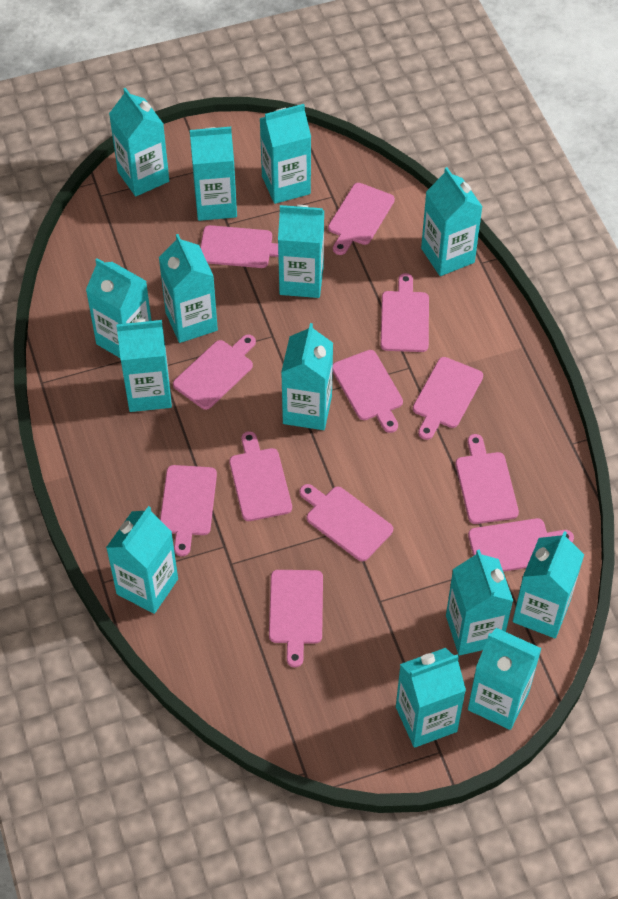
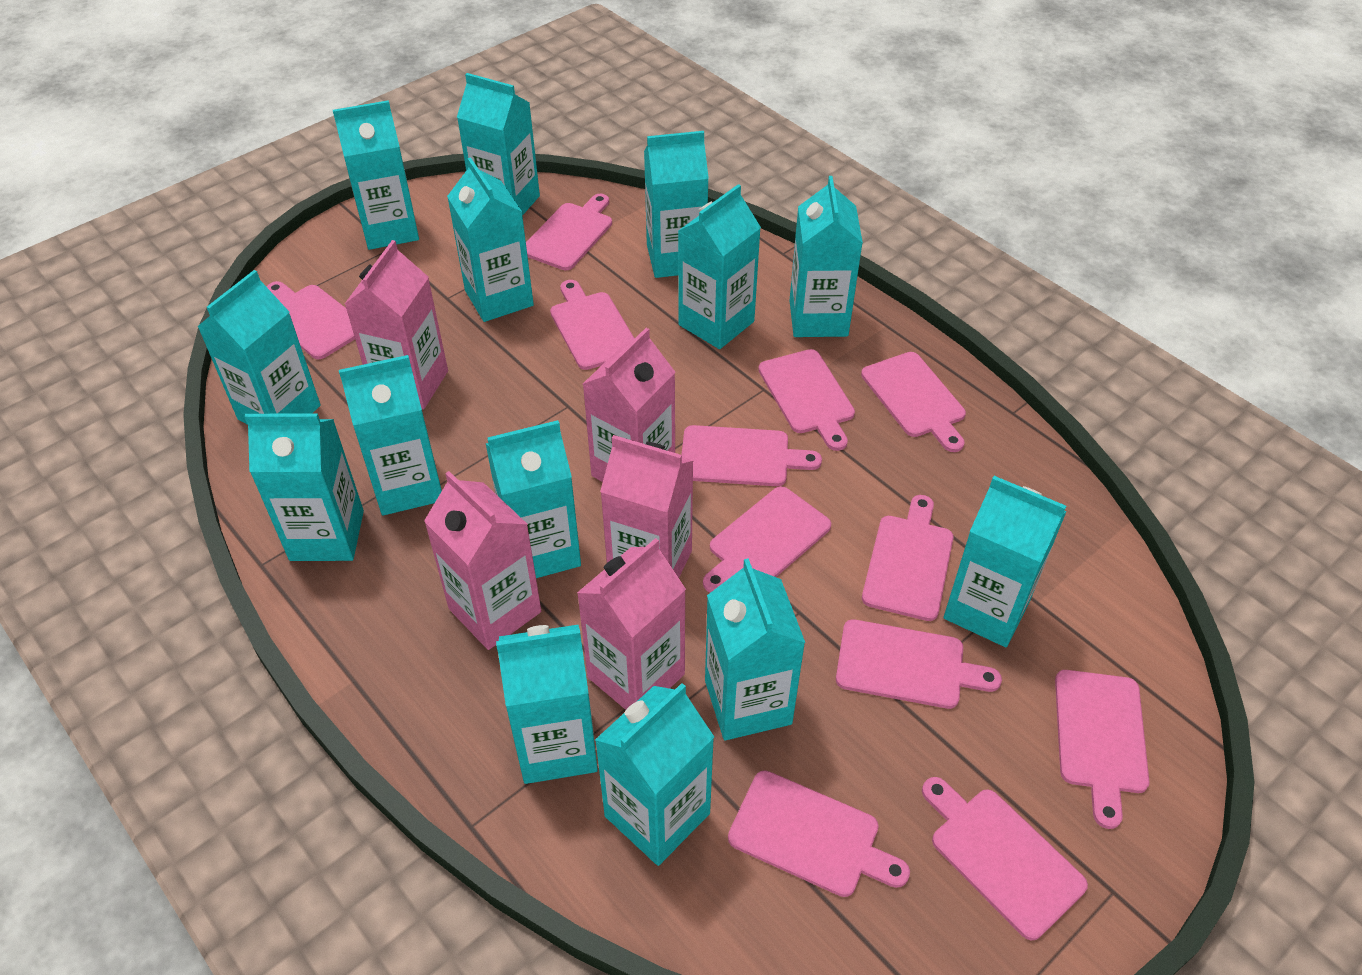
pink carton: none = 0 -> [345,240,448,410] [424,471,541,650] [577,538,686,710] [583,328,675,482] [600,435,693,578] = 5

